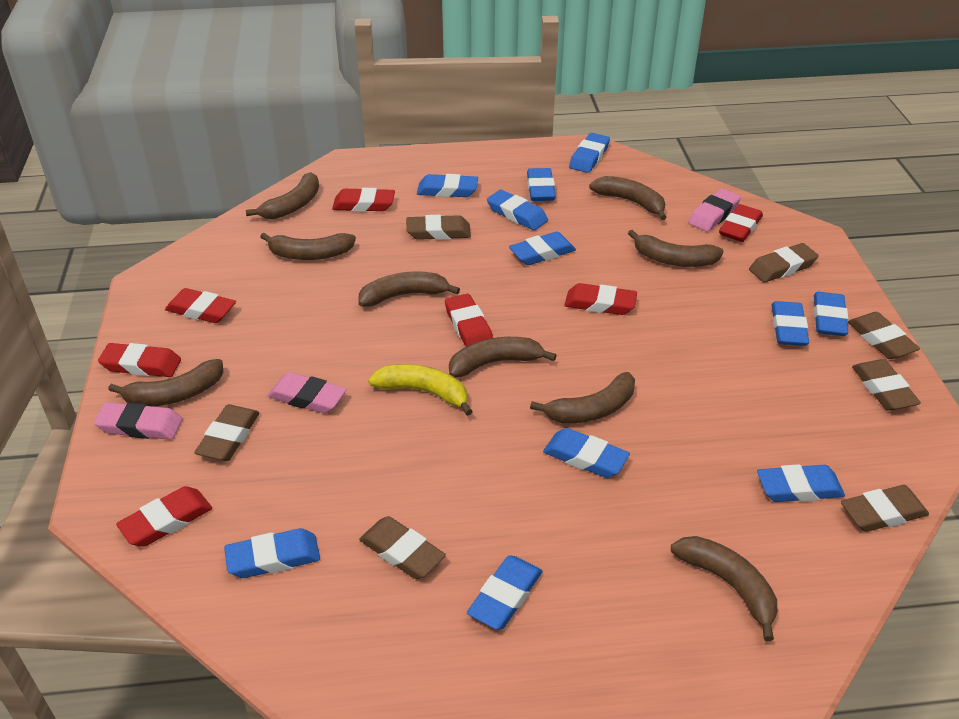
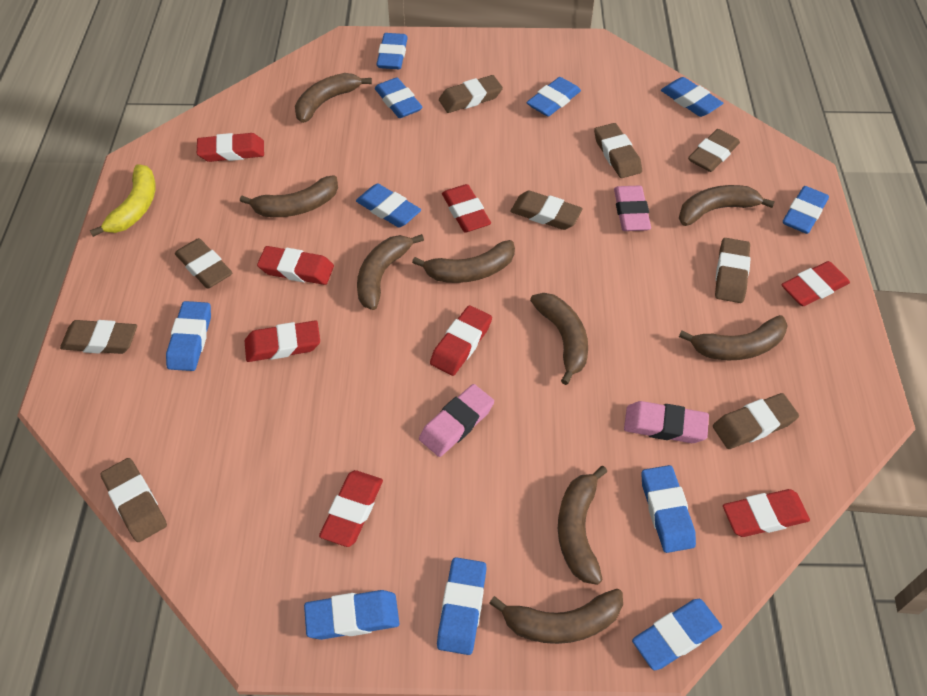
brown eraser: [194,405,259,461] [359,516,446,579] [406,215,471,240] [749,243,819,282] [841,485,929,532] [848,312,920,359] [852,359,921,411] = 7 -> [60,320,137,354] [100,458,167,542] [175,238,232,289] [439,75,503,113] [510,191,583,230] [594,123,642,178] [688,129,740,172] [713,393,799,449] [715,238,750,303] = 9
red eraser: [98,343,181,377] [116,486,212,547] [165,288,236,323] [332,188,395,212] [445,294,493,347] [564,283,637,315] [719,204,763,242] = 7 -> [197,133,264,162] [245,320,320,362] [257,246,334,285] [319,470,383,547] [430,305,492,376] [442,184,491,233] [723,489,810,537] [781,261,850,306] = 8

